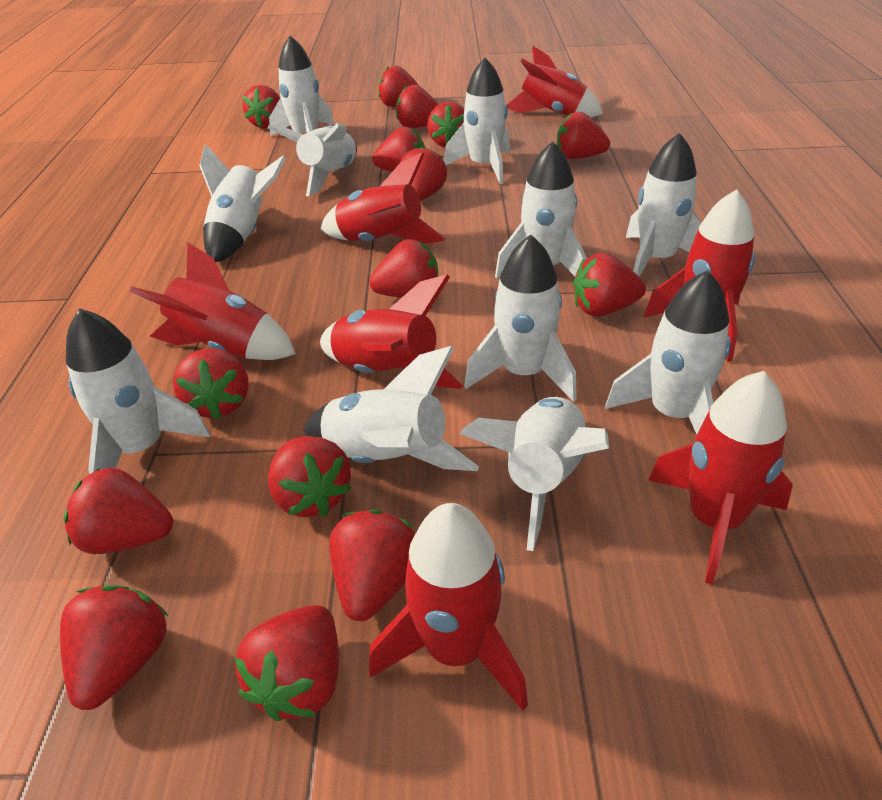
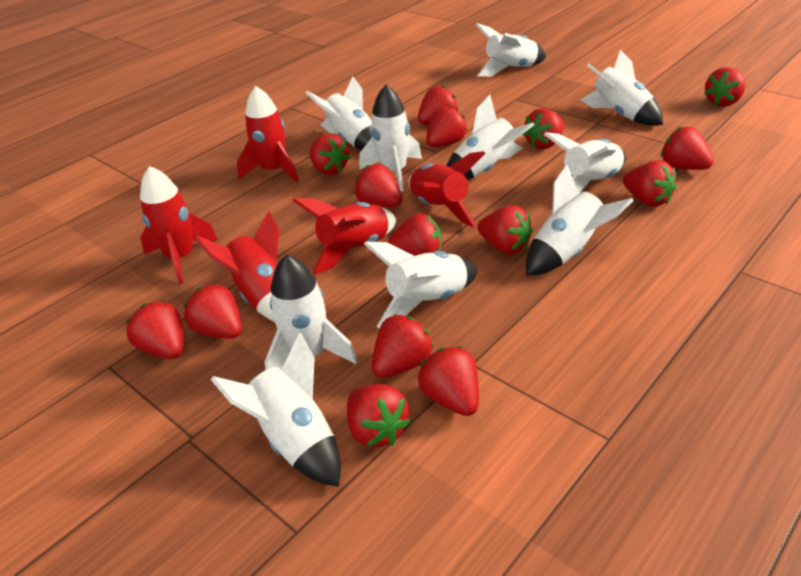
red rocket: [130,242,296,360] [320,152,445,244] [320,275,463,389] [369,503,528,711] [507,46,603,117] [643,189,755,362] [648,371,793,584] = 7 -> [140,166,218,284] [195,211,280,322] [237,86,299,183] [293,198,396,275] [408,151,486,227] = 5
white rocket: [66,308,210,474] [199,144,286,262] [268,123,357,196] [269,36,335,136] [303,346,479,471] [444,58,510,184] [460,397,609,551] [464,234,577,402] [495,141,587,279] [605,270,731,434] [626,133,701,277] = 11 -> [211,333,341,487] [265,254,357,370] [305,77,372,150] [359,85,422,191] [364,241,477,328] [446,95,535,180] [476,23,546,77] [526,164,634,275] [544,132,626,194] [580,50,663,126] = 10

